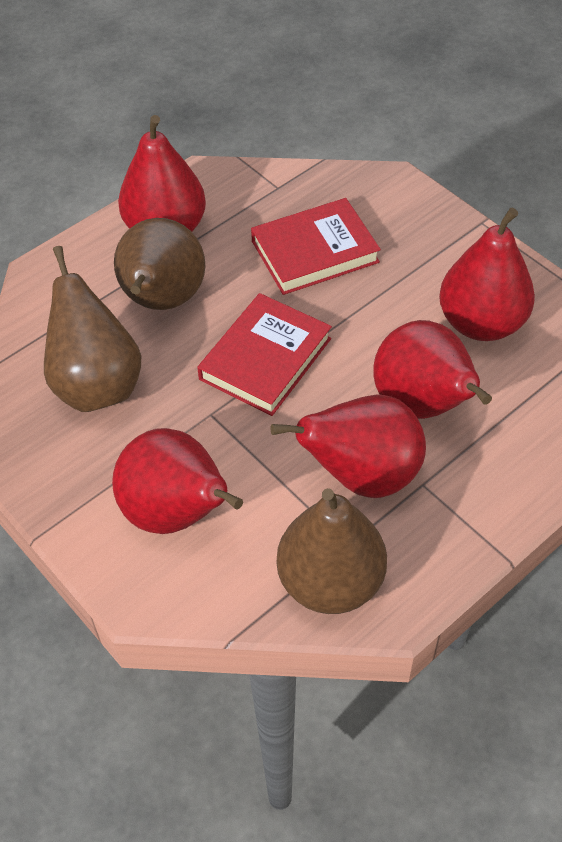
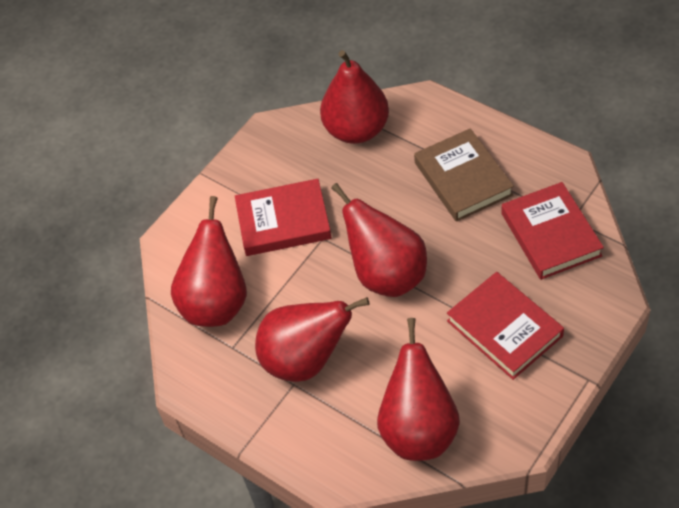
brown book: none = 0 -> [414,128,514,222] = 1
brown pear: [44,246,141,412] [114,218,205,310] [277,488,387,614] = 3 -> none = 0
red book: [197,293,332,416] [251,198,381,295] = 2 -> [235,179,331,256] [447,272,564,380] [501,182,604,280] = 3

